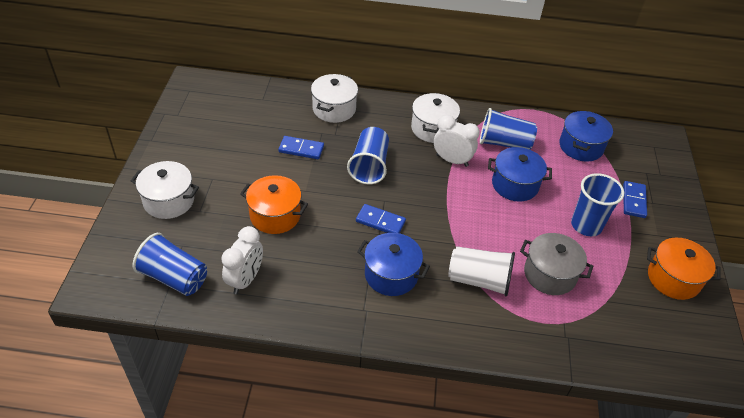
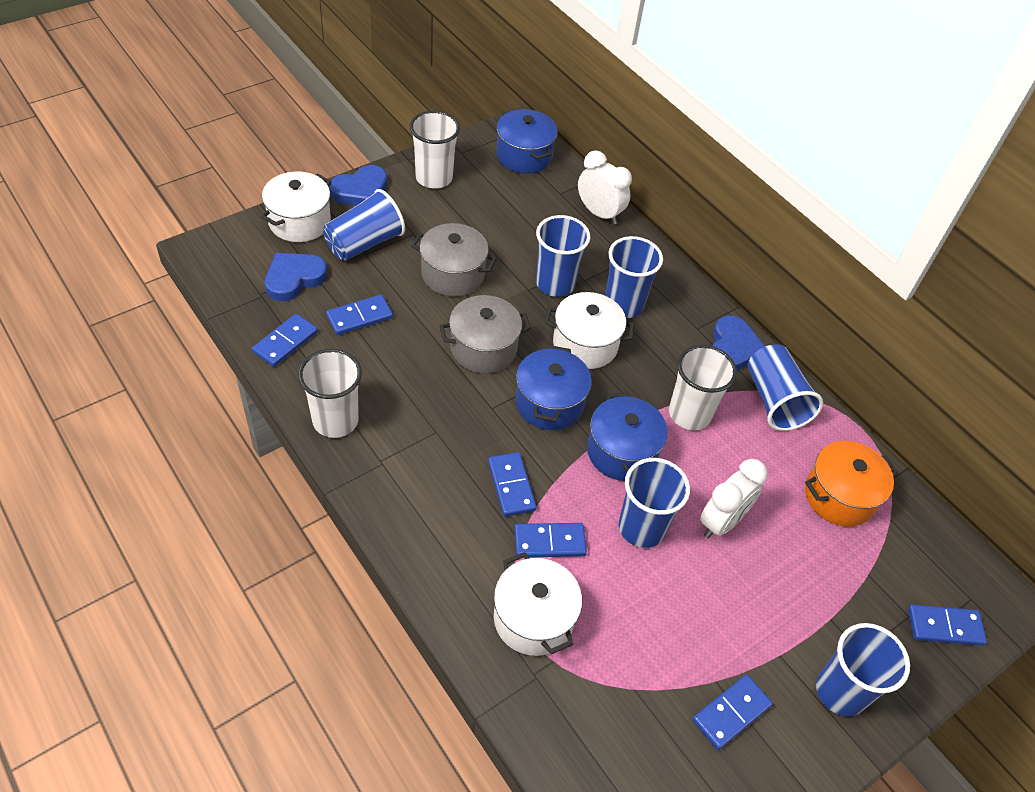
blue cup: [133,233,207,296] [347,127,389,184] [480,108,537,149] [571,173,625,236] = 4 -> [323,189,405,261] [536,215,590,297] [605,236,663,318] [619,458,690,548] [747,344,823,431] [816,623,910,716] = 6
blue domino: [278,136,324,159] [356,204,406,233] [623,181,647,218] = 3 -> [252,314,318,367] [326,295,393,335] [488,452,536,517] [514,523,587,557] [692,675,772,750] [908,604,987,646] = 6
blue heart: none = 0 -> [265,253,327,301] [329,165,387,206] [712,316,765,371] = 3
grey pot: [520,233,593,295] = 1 -> [411,223,497,296] [439,295,531,373] = 2
orange pot: [240,175,308,234] [647,238,721,300] = 2 -> [805,441,898,527] = 1
white cup: [448,246,515,296] = 1 -> [298,349,362,438] [410,111,460,189] [669,345,737,430] = 3

